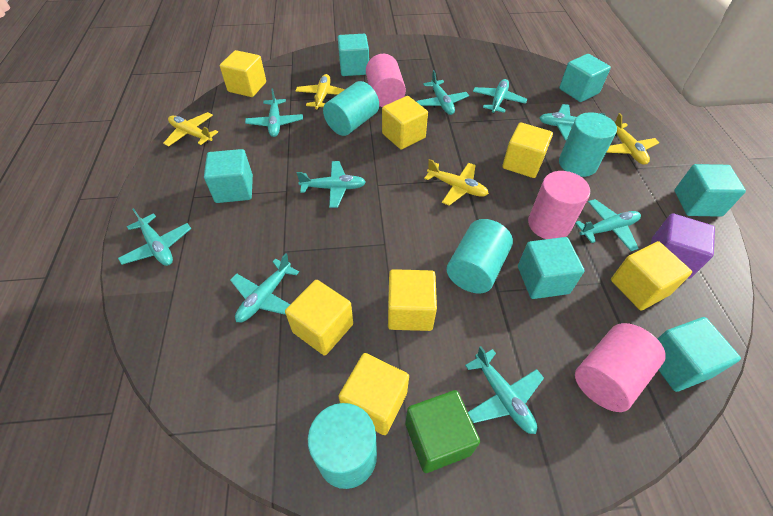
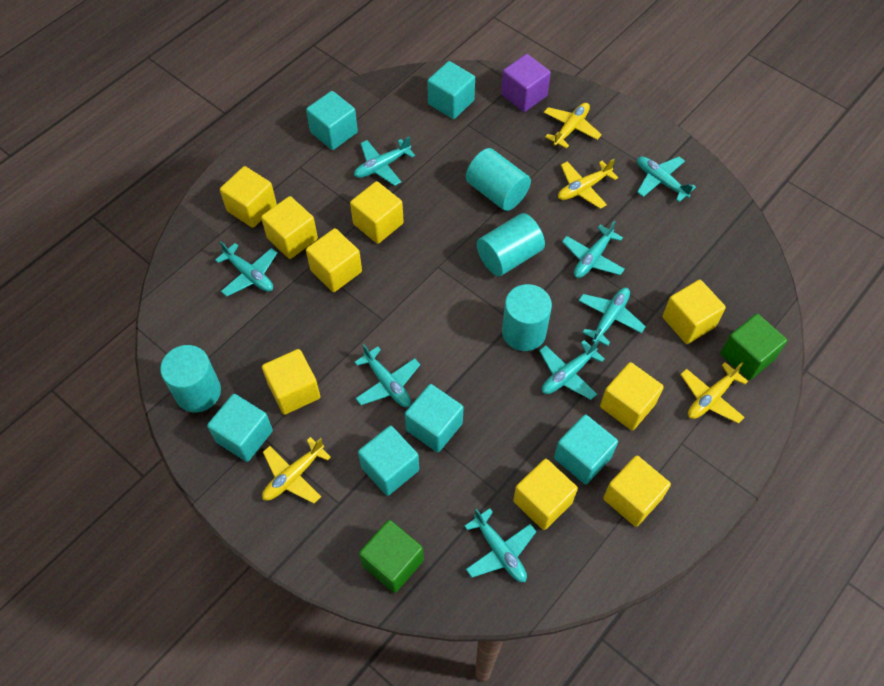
green cube: [405,390,480,473] = 1 -> [359,520,424,593] [720,314,787,380] = 2
pink cylinder: [366,54,406,107] [528,171,590,239] [575,323,666,412] = 3 -> none = 0
turquoise plane: [118,208,191,266] [230,253,299,322] [245,88,303,137] [297,161,366,208] [416,70,469,115] [465,346,544,434] [473,79,527,113] [539,104,605,140] [575,199,641,251] = 9 -> [215,241,277,296] [354,136,415,186] [354,345,420,407] [464,508,537,582] [539,340,605,400] [562,220,625,278] [579,288,646,346] [637,157,696,202] = 8
yellow cube: [220,50,266,97] [285,280,353,356] [338,353,409,435] [382,96,428,150] [388,269,437,331] [502,122,553,178] [611,241,692,310] = 7 -> [220,166,277,228] [261,196,318,259] [262,349,320,415] [306,228,362,292] [350,181,404,244] [513,459,578,530] [600,362,664,431] [603,456,671,527] [662,280,726,344] = 9

